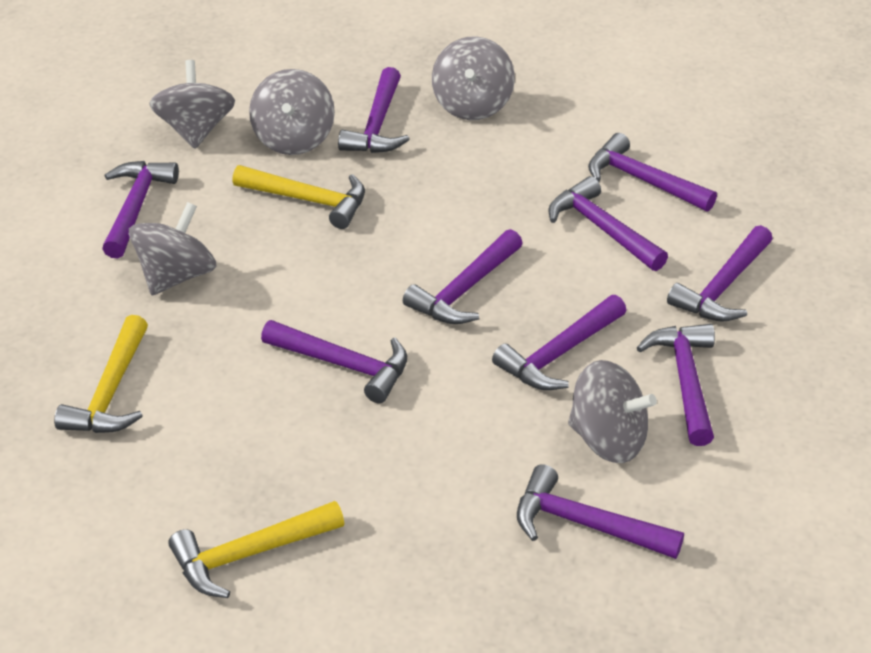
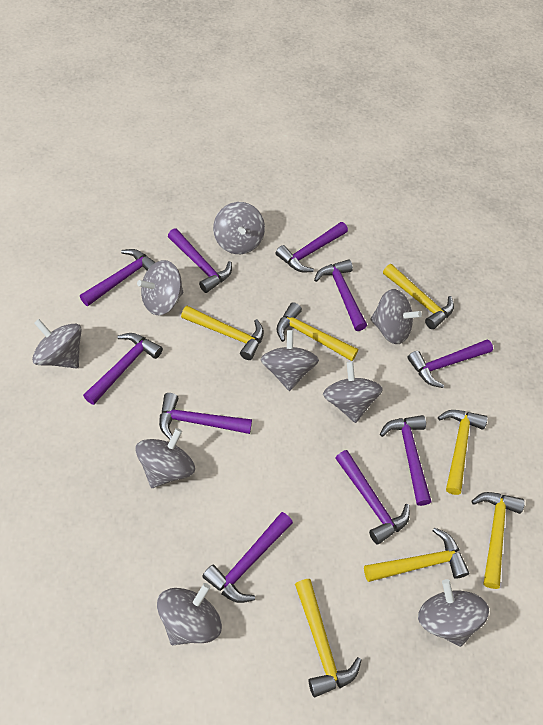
grey spinning top: [129,202,217,295] [150,60,235,149] [249,69,335,155] [432,36,515,120] [568,360,657,463] = 5 -> [32,319,82,369] [135,428,195,488] [137,260,183,315] [157,583,222,645] [213,202,265,254] [261,330,319,391] [323,361,383,423] [370,289,422,344] [418,579,489,647] = 9
yellow hammer: [54,315,148,433] [168,501,344,598] [232,165,365,229] = 3 -> [181,306,264,360] [276,302,358,361] [295,579,362,697] [364,528,469,582] [383,264,454,329] [438,410,488,495] [471,492,525,589] = 7

